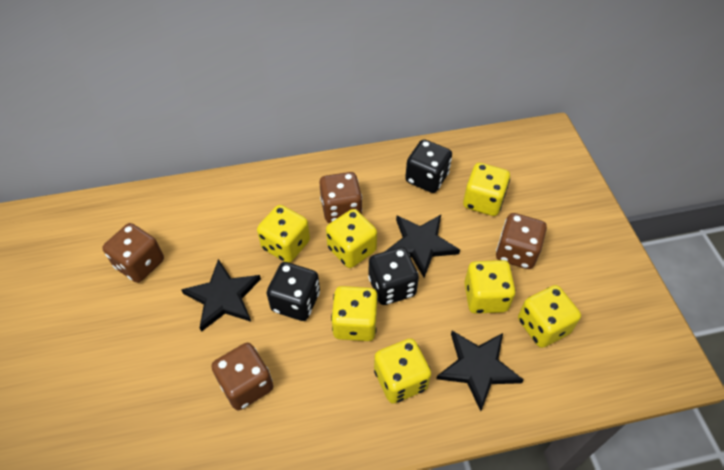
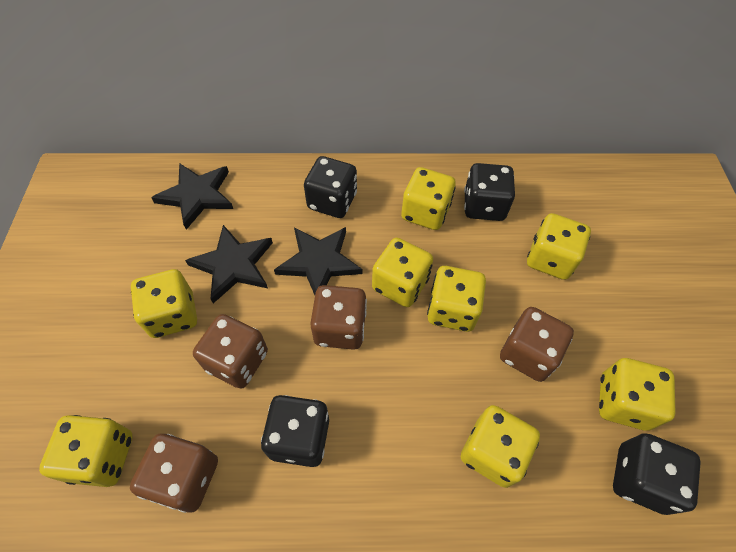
black dice: [267,262,320,321] [368,247,419,305] [405,139,452,193] = 3 -> [261,395,329,467] [304,156,357,218] [464,163,515,221] [613,433,701,515] = 4
yellow dice: [257,205,310,263] [326,209,377,268] [331,286,378,341] [374,338,431,404] [463,163,510,216] [464,260,516,314] [518,285,581,348] = 7 -> [39,415,133,487] [131,269,197,338] [372,238,433,307] [401,167,456,230] [427,266,486,332] [461,405,540,488] [527,213,591,280] [599,358,676,431] = 8

